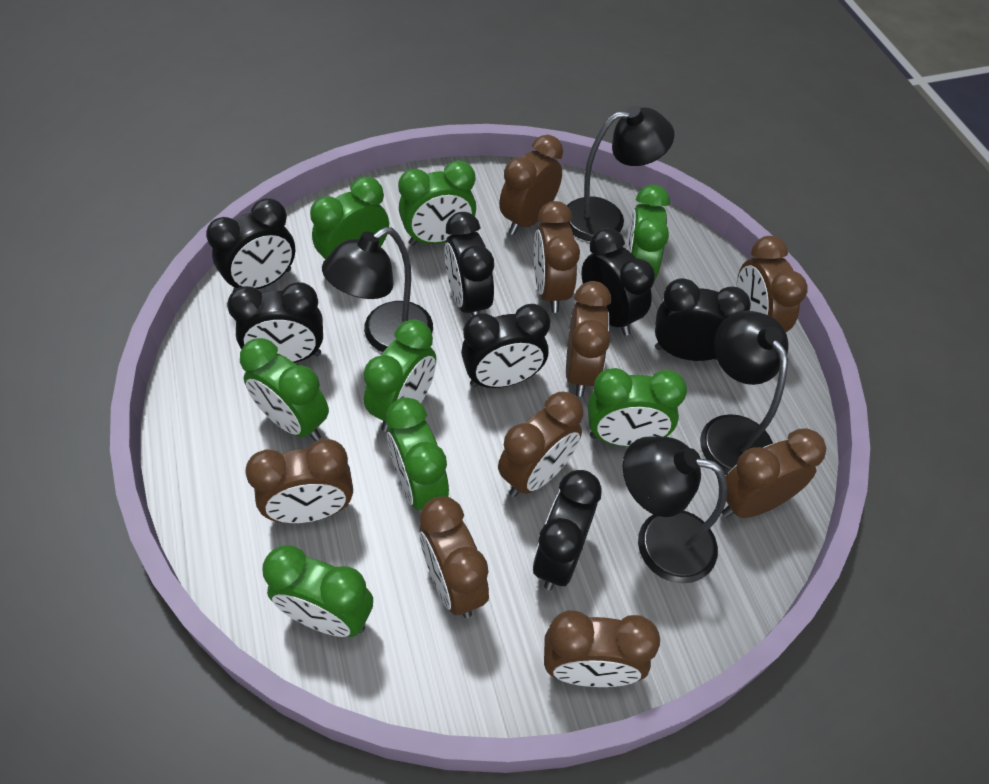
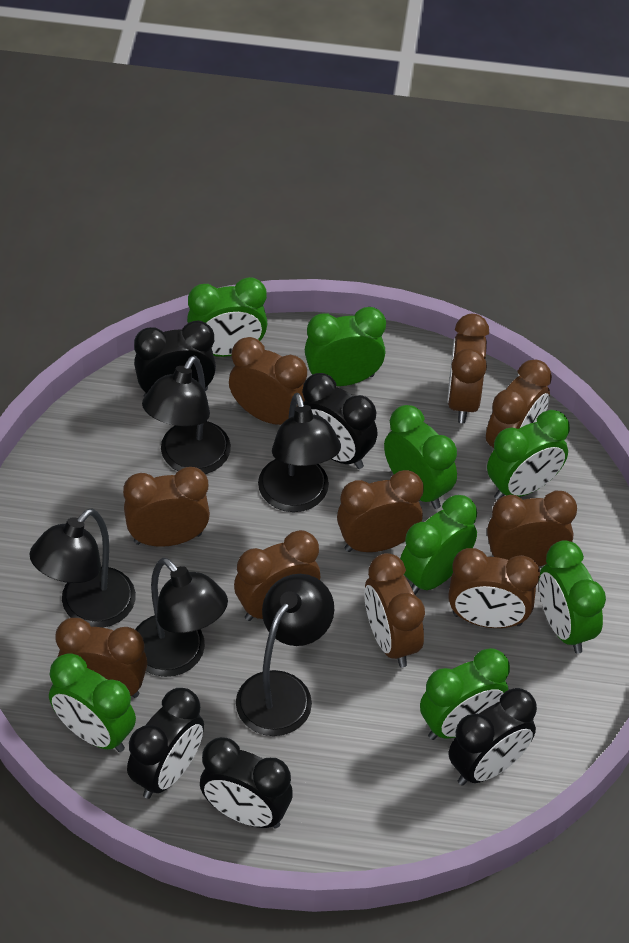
black clock: [206,198,296,291] [227,282,323,363] [444,212,494,316] [461,304,550,388] [532,470,602,590] [582,228,655,336] [655,278,751,361] = 7 -> [127,688,204,799] [134,321,216,397] [200,737,293,829] [302,373,377,469] [449,688,537,786] = 5
black lamp: [322,227,433,352] [567,106,674,241] [623,436,727,583] [700,311,788,475] = 4 -> [29,508,136,628] [135,558,228,677] [142,356,231,474] [236,574,334,736] [258,393,341,512] = 5
brown clock: [245,439,353,524] [419,496,489,618] [498,392,583,497] [499,135,563,235] [534,201,580,313] [544,610,660,687] [566,281,611,397] [722,428,826,518] [737,236,807,332] = 9 -> [55,618,147,698] [123,467,210,547] [229,337,307,425] [234,530,321,621] [337,470,424,552] [364,553,425,667] [447,314,489,423] [448,548,540,628] [486,359,552,448] [487,491,577,567] = 10

